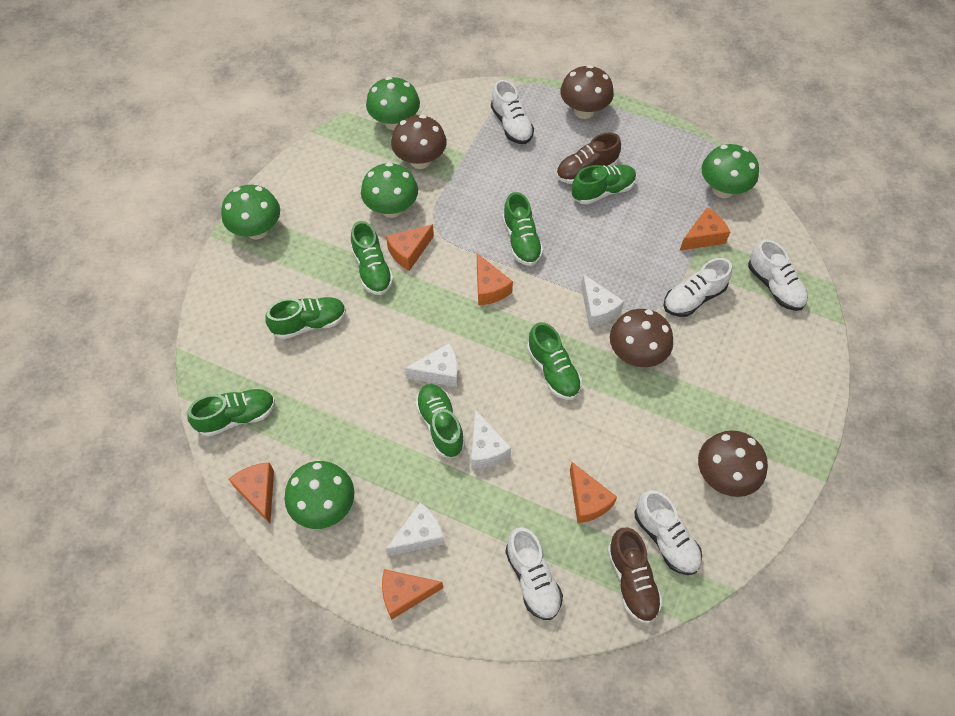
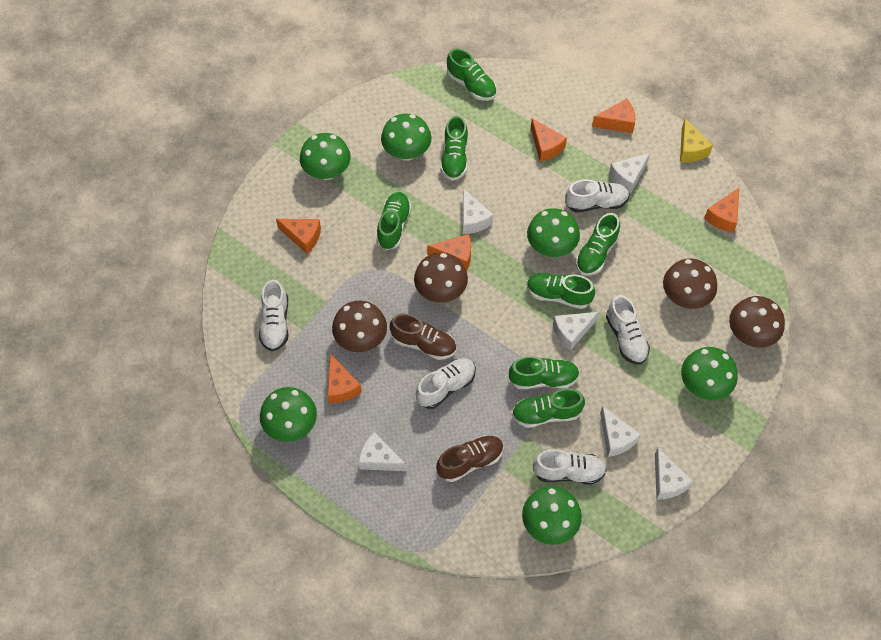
green mushroom: [221,185,280,240] [284,461,355,529] [361,162,418,218] [366,76,420,130] [702,144,759,198] = 5 -> [260,387,317,442] [300,133,351,180] [381,114,432,161] [522,486,582,545] [527,208,580,257] [681,347,738,400] = 6
white cheese: [385,502,444,556] [404,343,458,387] [471,409,511,468] [581,274,624,327] = 4 -> [359,432,407,471] [463,188,493,234] [553,312,599,351] [600,406,641,457] [609,153,650,193] [655,448,693,499] = 6
yellow cheese: none = 0 -> [680,118,713,162] = 1

